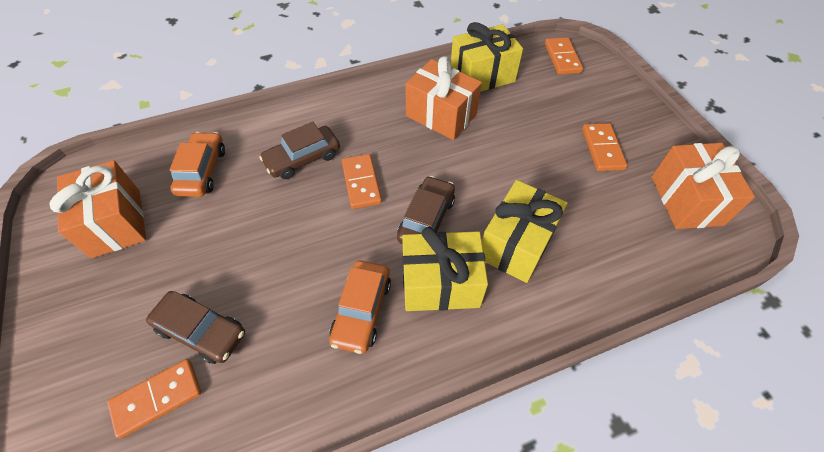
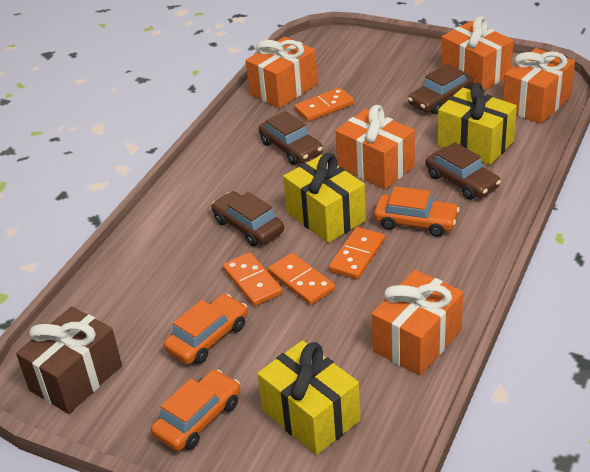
brown car: [146,291,245,364] [259,122,340,179] [397,176,455,244] = 3 -> [211,191,284,246] [259,111,323,165] [408,64,473,114] [426,142,501,200] = 4
brown gift: none = 0 -> [16,306,122,414] = 1
orange car: [169,132,225,197] [329,260,391,354] = 2 -> [151,369,240,451] [164,294,248,364] [374,186,459,237] = 3
orange gift: [50,160,146,258] [405,56,482,140] [652,143,755,229] = 3 -> [246,37,318,109] [335,105,415,189] [372,270,463,376] [441,16,514,91] [503,48,575,124] = 5

